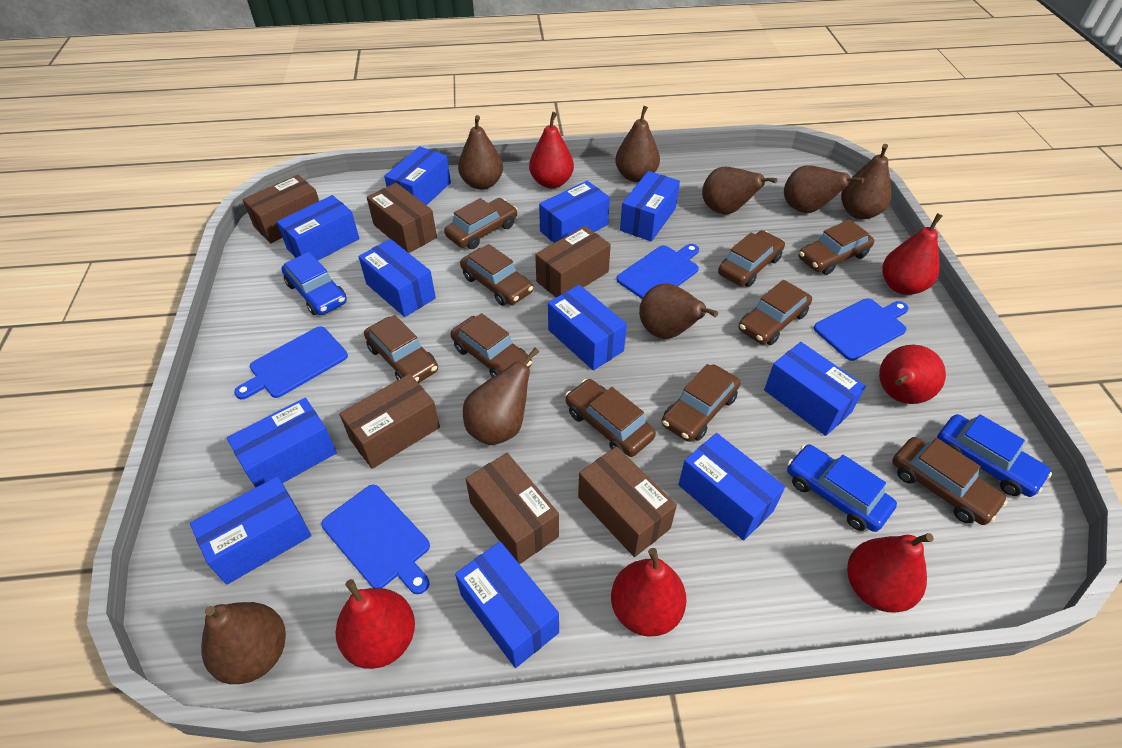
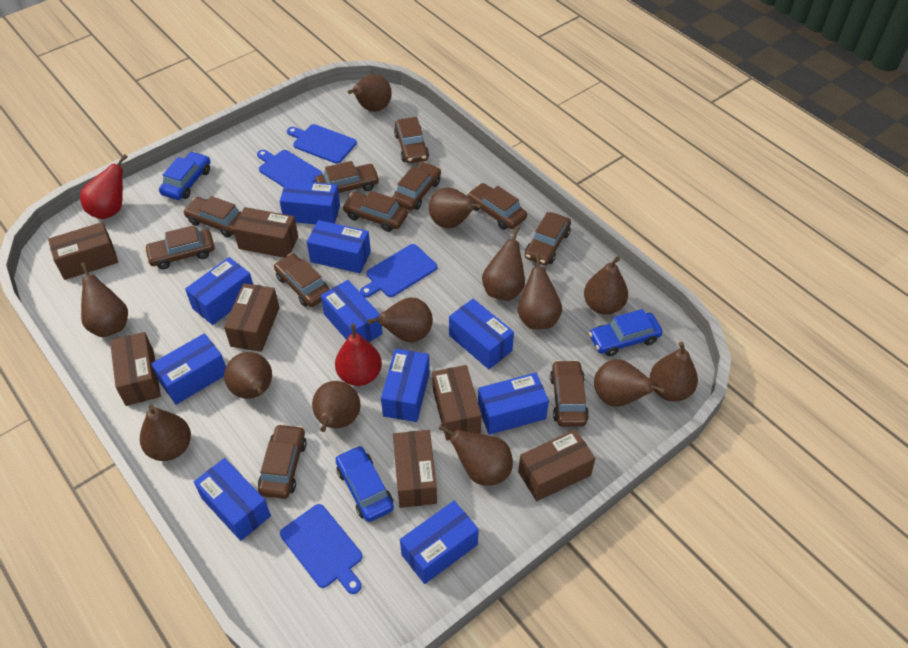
blue box: [190,476,312,585] [227,398,337,488] [277,195,359,260] [358,239,436,317] [384,146,451,205] [455,541,559,668] [539,181,610,243] [548,285,627,371] [620,171,680,241] [678,433,785,541] [764,342,866,436] = 11 -> [151,333,226,405] [185,257,253,325] [194,458,271,541] [280,180,340,224] [307,220,371,273] [321,280,383,342] [381,349,430,422] [400,501,479,584] [449,299,514,369] [478,373,549,435] = 10
brown box: [242,175,319,243] [339,374,440,469] [367,183,437,253] [466,453,559,564] [535,226,611,297] [578,446,677,557] = 6 -> [48,222,118,280] [110,332,161,406] [224,283,280,352] [233,207,298,258] [393,430,437,508] [432,365,482,440] [518,429,595,501] = 7
brown car: [364,315,438,383] [444,198,518,249] [451,313,532,377] [460,244,533,306] [565,379,656,457] [661,364,741,442] [718,230,785,287] [738,280,812,345] [799,219,874,275] [892,437,1008,525] = 10 -> [144,225,215,269] [183,196,242,238] [258,424,307,499] [274,253,330,307] [315,161,380,193] [342,191,408,232] [392,162,441,211] [394,117,429,163] [467,183,527,230] [525,212,571,265] [550,360,589,427] = 11
brown pear: [201,602,286,684] [458,115,503,190] [463,348,539,445] [615,106,660,182] [639,284,718,339] [702,167,778,215] [784,165,864,213] [841,144,891,220] = 8 -> [81,262,128,337] [140,405,191,461] [224,352,272,399] [312,381,361,432] [348,74,392,112] [368,298,433,342] [429,187,483,228] [439,425,513,485] [482,226,525,301] [518,252,562,329] [584,256,628,315] [594,359,666,407] [650,342,698,401] = 13
red pear: [336,579,415,669] [529,112,574,189] [611,548,687,637] [847,533,934,612] [879,345,946,404] [882,213,943,295] = 6 -> [80,154,128,219] [335,324,382,386] = 2

